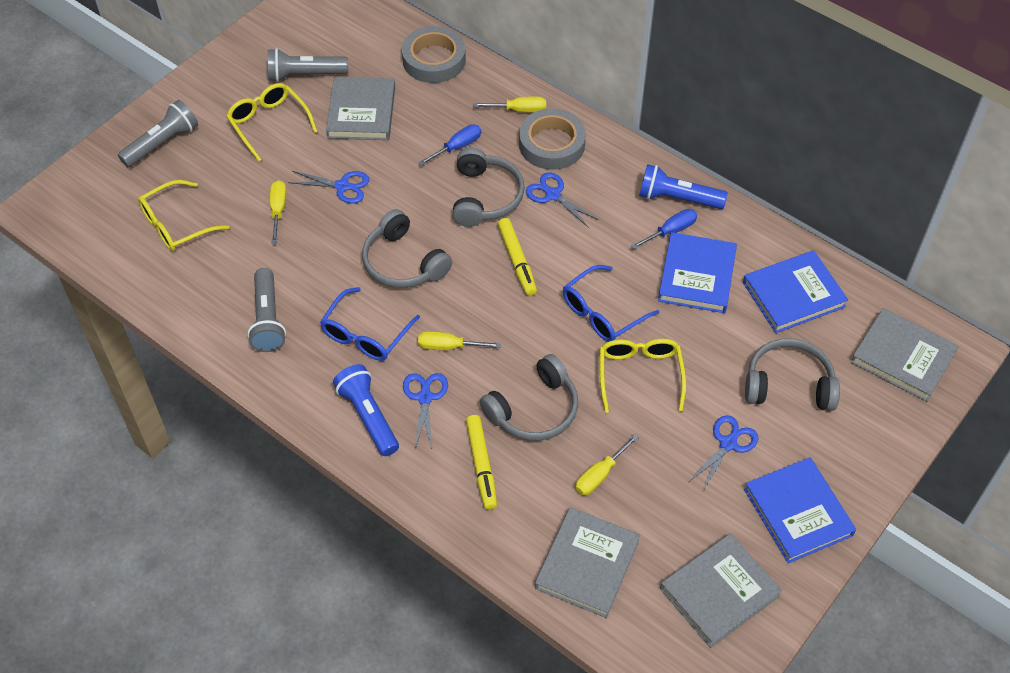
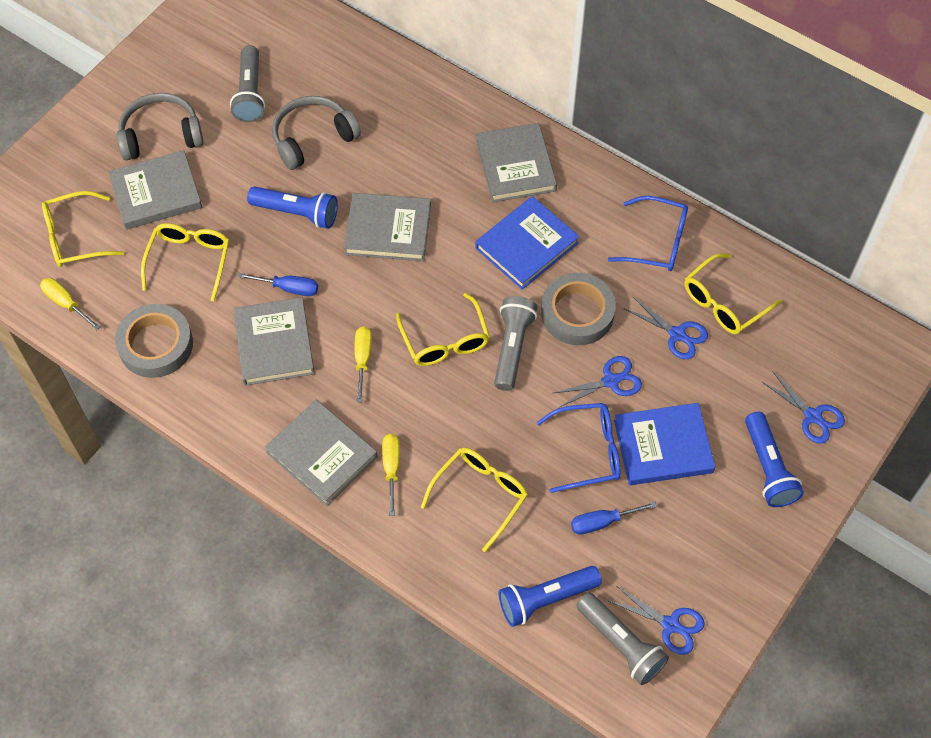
blue book: [658,232,737,313] [743,250,848,333] [744,457,856,563] = 3 -> [475,196,579,290] [614,403,715,485] = 2
blue flashlight: [333,364,399,456] [639,164,728,209] = 2 -> [247,186,338,229] [499,566,602,627] [745,412,804,507] = 3
grey book: [326,77,395,140] [535,507,640,618] [660,533,782,648] [851,308,959,402] = 4 -> [108,150,202,230] [234,297,315,386] [265,400,378,506] [344,193,431,261] [476,123,557,202] = 5
grey headphones: [362,209,452,288] [453,148,525,227] [480,354,578,441] [745,338,840,411] = 4 -> [117,93,204,160] [272,96,361,170] = 2
yellow glasses: [138,180,229,252] [226,83,317,161] [600,339,686,413] = 3 -> [42,191,124,267] [141,223,229,301] [396,293,490,366] [421,448,528,552] [685,253,782,334] = 5
yellow marker: [466,415,497,510] [498,218,537,296] = 2 -> none = 0
yellow screwdriver: [270,180,286,244] [418,331,501,350] [473,96,546,113] [576,434,639,495] = 4 -> [40,278,100,330] [354,327,372,403] [382,434,400,516] = 3

